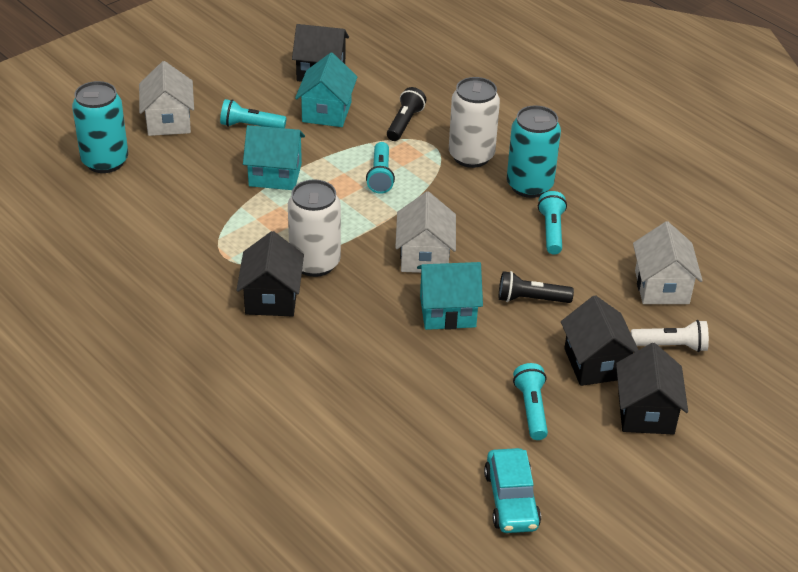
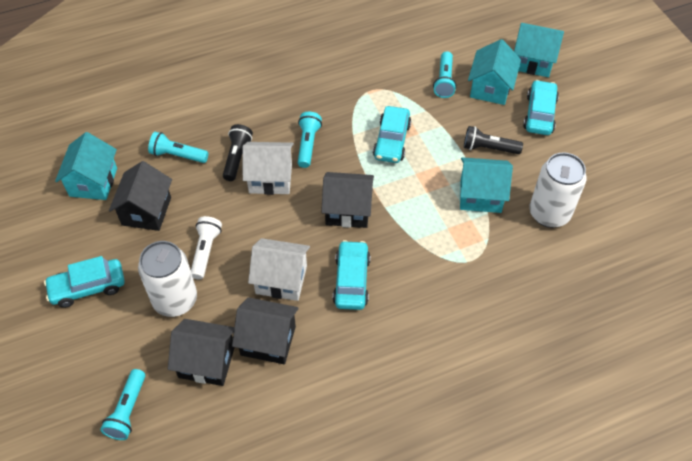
turquoise can: [72,81,128,173] [507,105,561,198] = 2 -> none = 0
turquoise car: [484,448,541,533] = 1 -> [44,256,125,308] [333,240,370,310] [373,106,411,163] [523,80,559,135] = 4
turquoise house: [243,125,305,190] [295,53,357,127] [417,262,483,330] = 3 -> [55,132,117,200] [460,157,513,213] [468,39,521,105] [514,23,564,77] = 4
white house: [139,61,194,136] [395,191,456,273] [633,221,703,304] = 3 -> [242,142,294,195] [248,238,310,301] = 2

